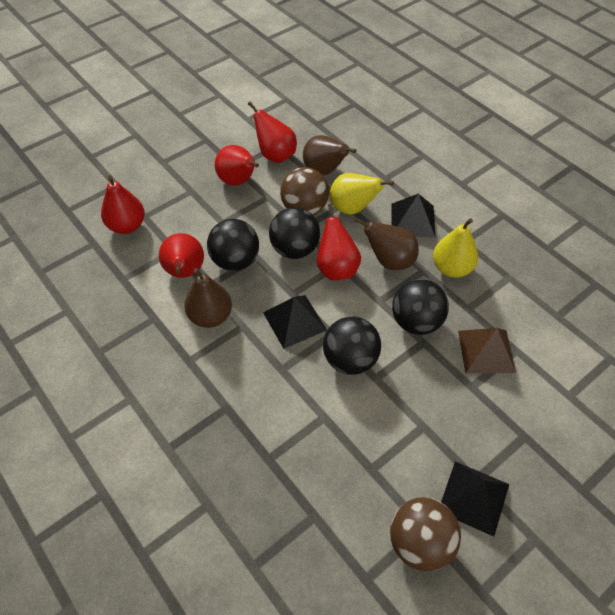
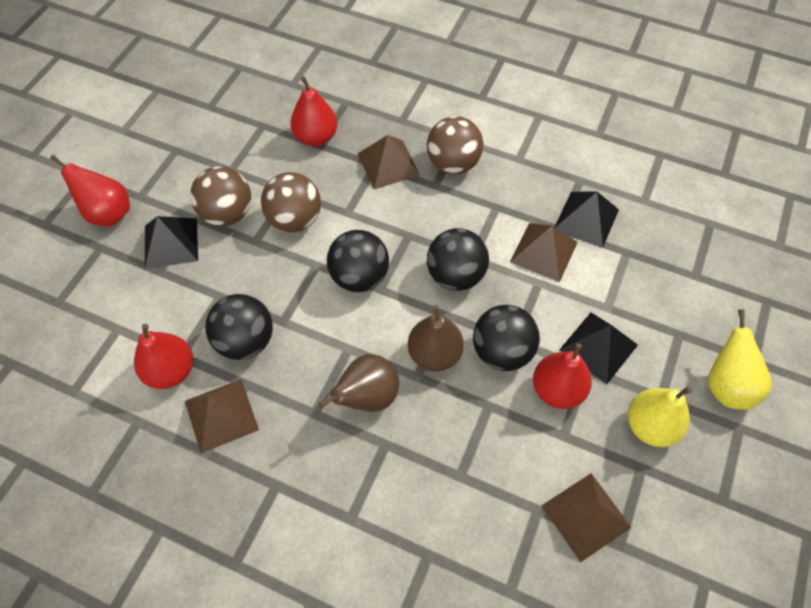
brown ball: [280,167,329,215] [390,497,461,571] = 2 -> [190,166,251,226] [261,172,321,232] [427,116,483,174] = 3
brown pear: [184,268,232,328] [303,135,356,175] [354,218,419,270] = 3 -> [319,354,399,412] [408,305,464,372] = 2
brown pyramid: [458,328,516,373] = 1 -> [185,379,259,453] [358,135,420,189] [510,223,578,282] [541,473,632,562] = 4
red pear: [101,175,145,234] [159,233,204,278] [215,145,259,186] [248,102,297,163] [316,204,361,281] = 5 -> [50,155,130,226] [134,324,193,389] [290,76,338,146] [533,343,592,409] = 4

